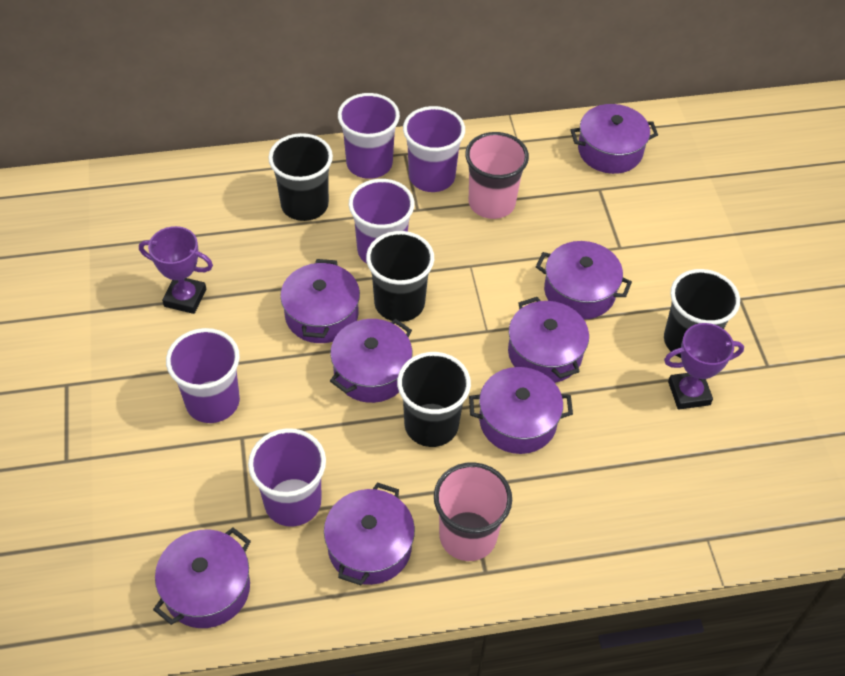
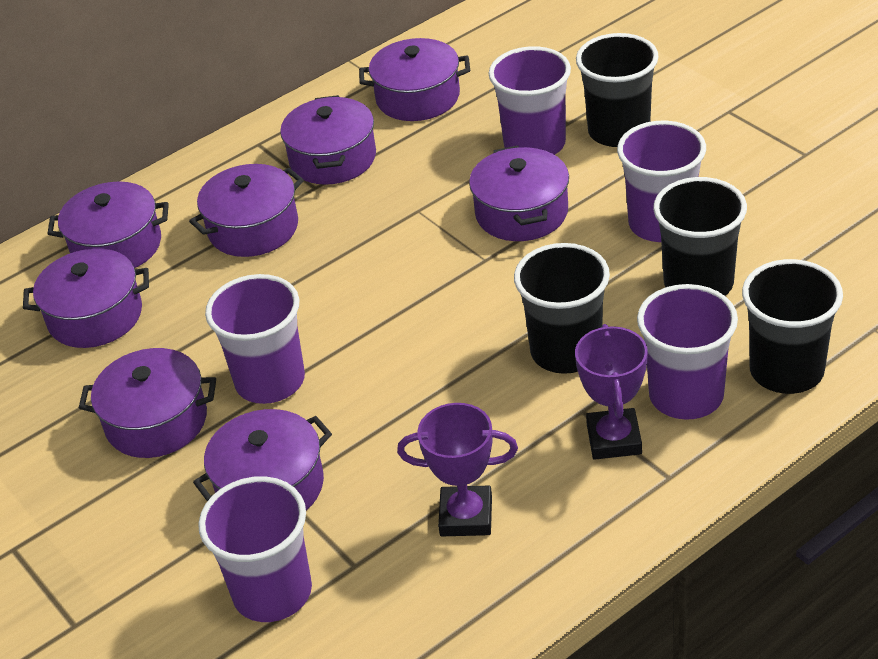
pink cup: [434,462,512,561] [465,132,529,219] = 2 -> none = 0

